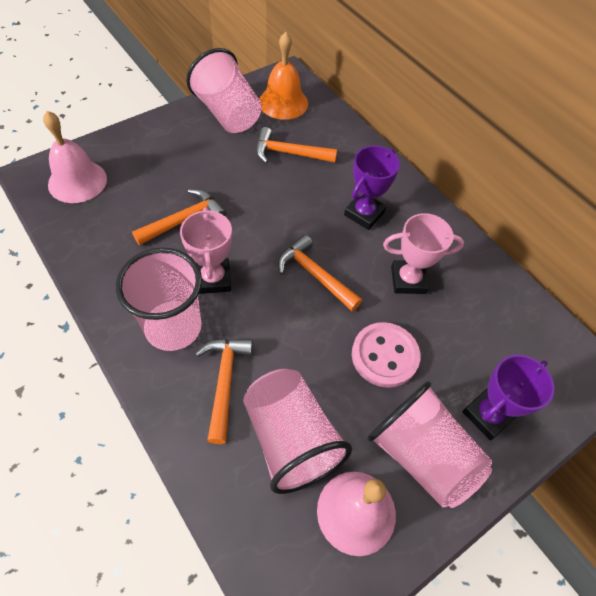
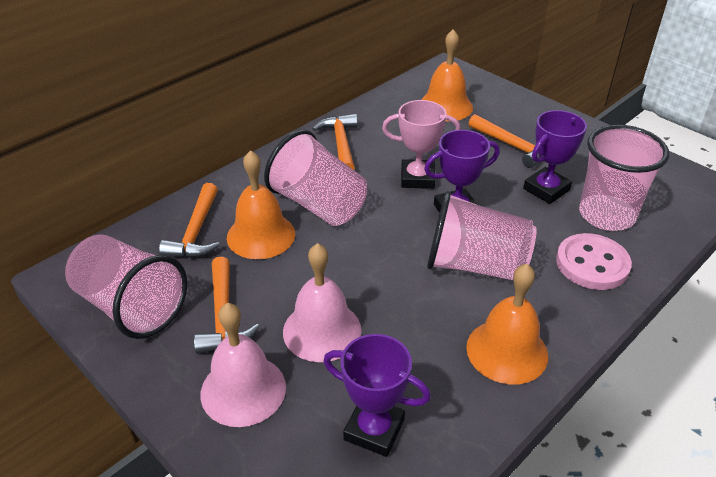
orange bell: [259,32,308,120] = 1 -> [227,150,295,259] [421,29,473,122] [466,264,548,385] = 3
pink trophy: [180,207,232,294] [383,213,464,294] = 2 -> [382,100,460,189] = 1
purple trophy: [344,146,400,230] [462,355,555,441] = 2 -> [323,334,431,457] [424,130,500,213] [523,110,587,204] = 3

